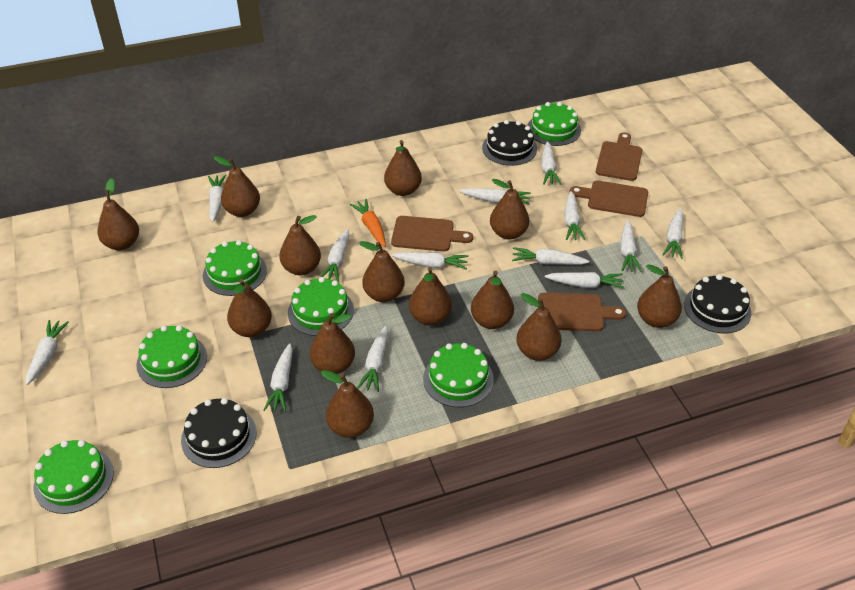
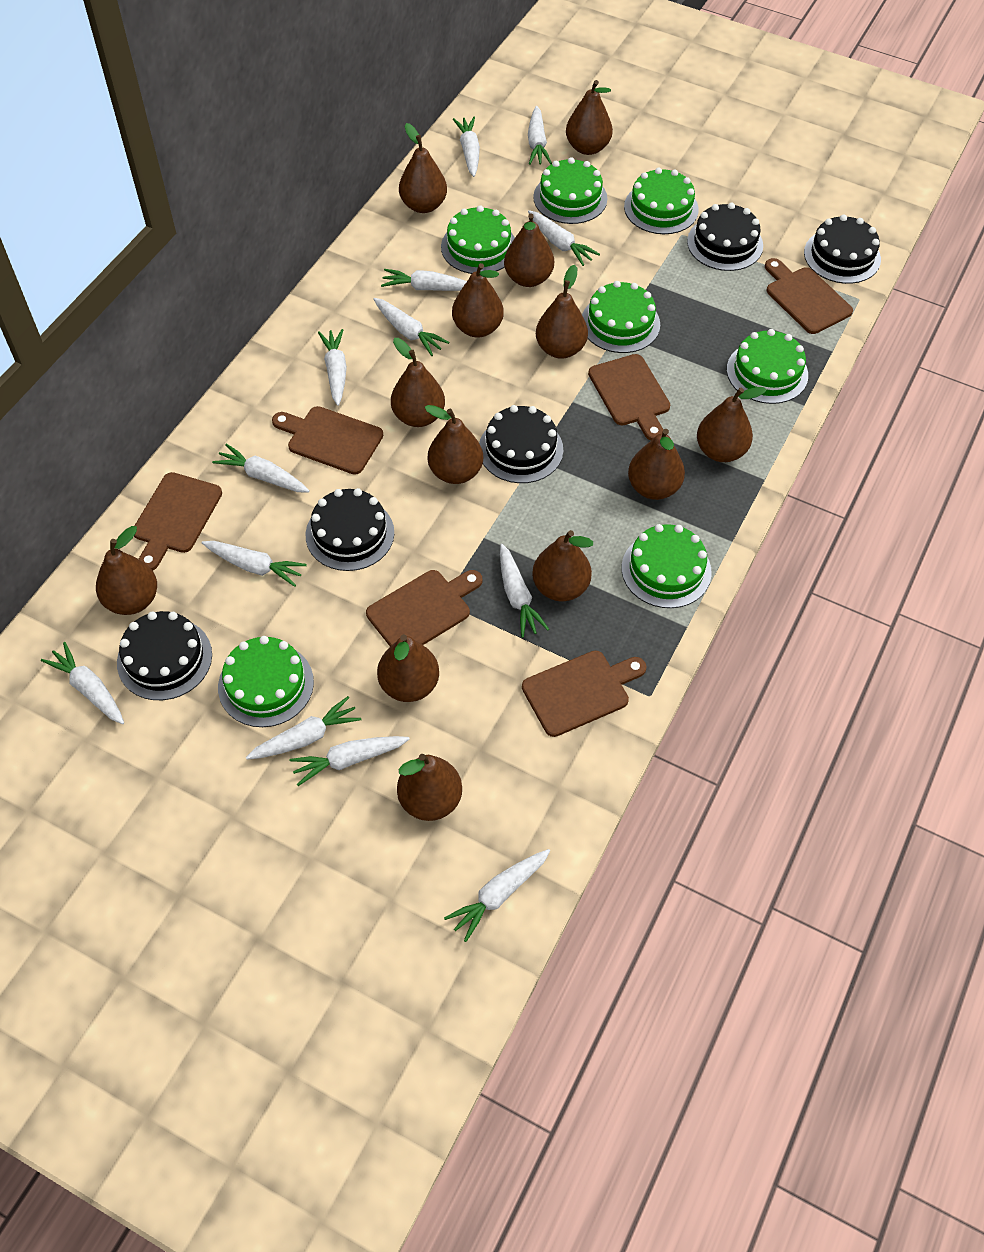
black cake: [181,398,256,468] [482,120,537,166] [684,274,751,333] = 3 -> [117,611,212,700] [306,488,394,571] [479,405,563,483] [687,203,763,271] [804,215,881,284] = 5
brown cutting board: [391,216,473,252] [538,293,626,331] [569,181,648,217] [596,132,642,181] = 4 -> [134,472,222,571] [272,406,383,475] [366,570,482,646] [522,651,647,737] [588,354,670,441] [765,258,853,334] = 6
green cake: [33,440,114,514] [136,325,207,388] [203,240,267,296] [288,277,354,336] [423,343,494,407] [527,102,581,146] = 6 -> [218,636,314,727] [441,205,515,274] [533,157,607,224] [582,281,660,353] [622,524,712,608] [624,168,699,234] [727,329,808,404] = 7
orange carrot: [349,199,386,247] = 1 -> none = 0

